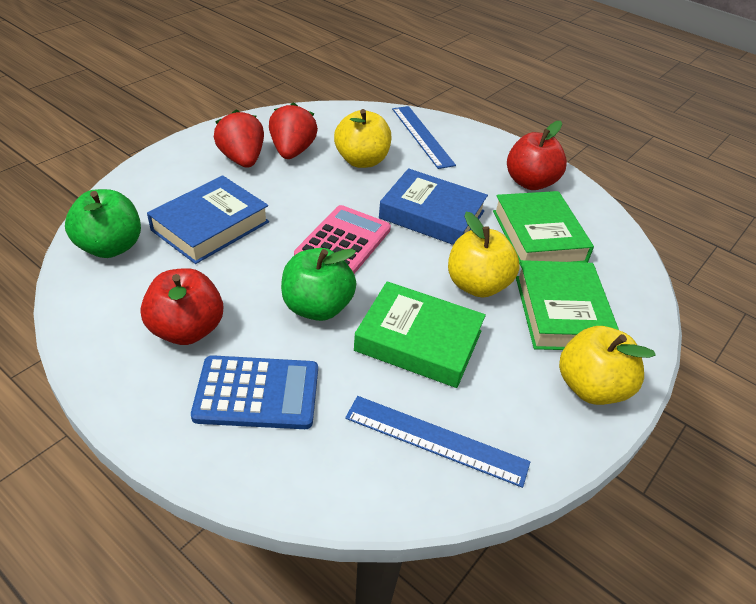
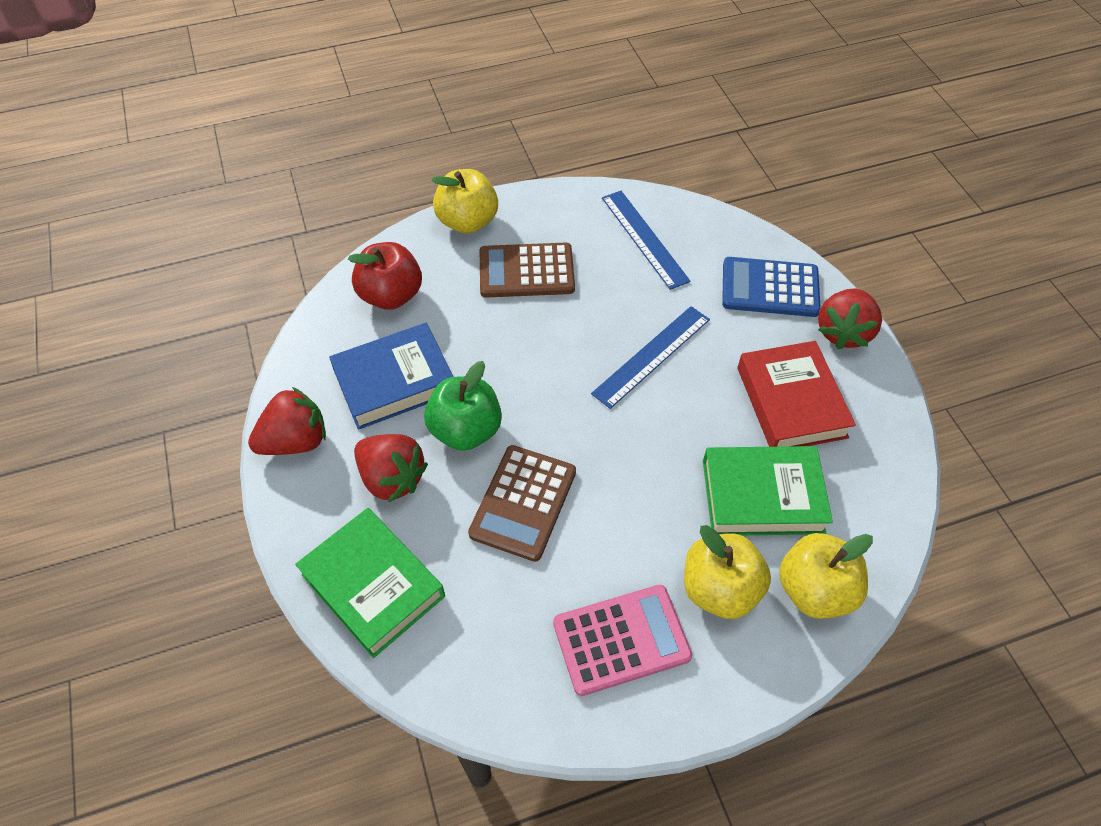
blue book: [147,175,269,264] [379,168,488,245] = 2 -> [329,323,453,430] = 1
brown calculator: none = 0 -> [468,445,576,562] [480,243,575,298] = 2
green apple: [65,189,141,258] [281,248,356,321] = 2 -> [424,361,502,451] = 1
green book: [354,281,486,388] [493,191,594,268] [516,260,619,350] = 3 -> [295,508,445,658] [703,446,833,535] = 2
red apple: [140,268,223,345] [507,121,567,190] = 2 -> [348,242,422,310] = 1
red book: none = 0 -> [737,341,856,447] = 1
red strawberry: [214,110,264,168] [269,102,318,159] = 2 -> [248,387,326,455] [354,434,428,503] [818,288,882,349] = 3

